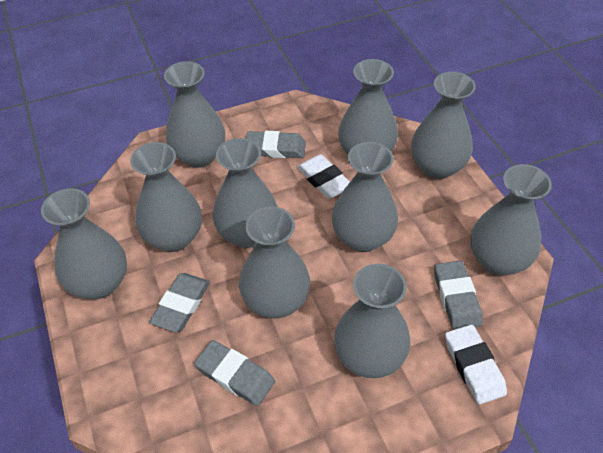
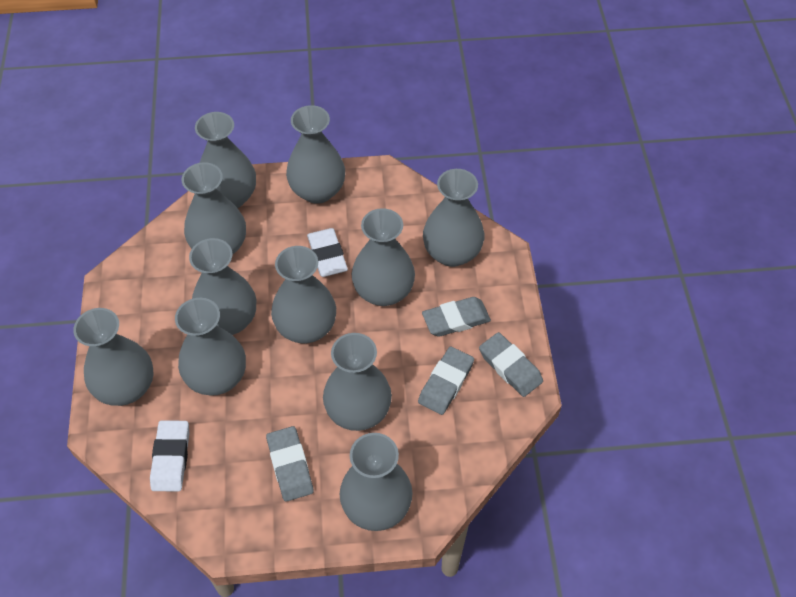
grey vase: [41,188,127,299] [130,142,202,252] [164,61,225,168] [213,138,277,248] [239,207,310,318] [332,142,398,252] [334,264,411,378] [338,59,398,155] [411,72,476,179] [470,164,552,276] = 10 -> [73,308,154,406] [175,298,246,396] [182,162,246,255] [189,238,256,335] [195,112,256,208] [271,246,336,343] [286,105,345,204] [323,333,392,431] [340,433,413,531] [352,208,415,306] [423,169,484,267] = 11

